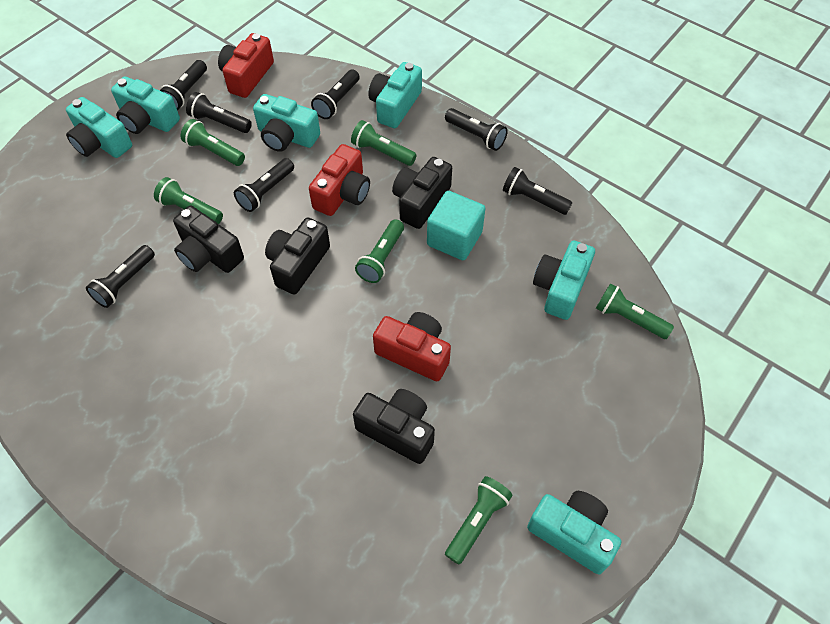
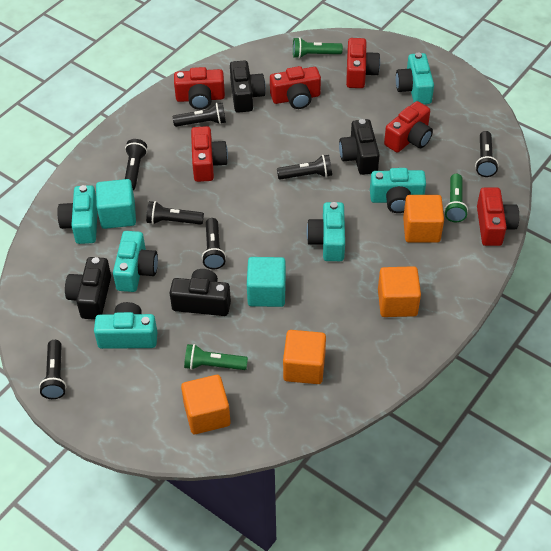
green flashlight: [154,177,223,224] [180,119,245,166] [351,120,417,166] [355,219,404,283] [445,476,513,564] [596,283,674,339] = 6 -> [184,344,248,370] [293,37,343,58] [444,174,468,222] = 3
orange cube: none = 0 -> [181,375,231,434] [283,330,326,384] [378,266,421,317] [403,195,444,243] = 4
red camera: [218,33,274,98] [309,144,370,216] [373,312,451,381] = 3 -> [174,67,225,110] [191,126,228,182] [270,66,321,109] [346,38,380,88] [384,101,433,153] [477,187,519,246] = 6
turquoise cube: [427,191,486,260] = 1 -> [96,179,136,229] [247,257,286,307] = 2

